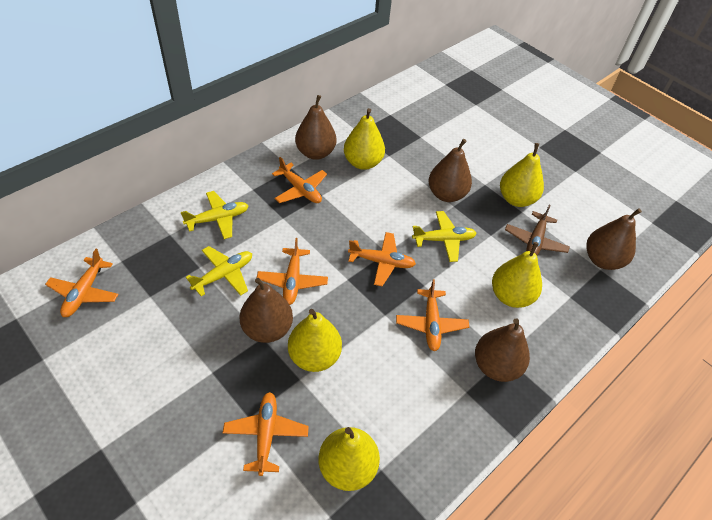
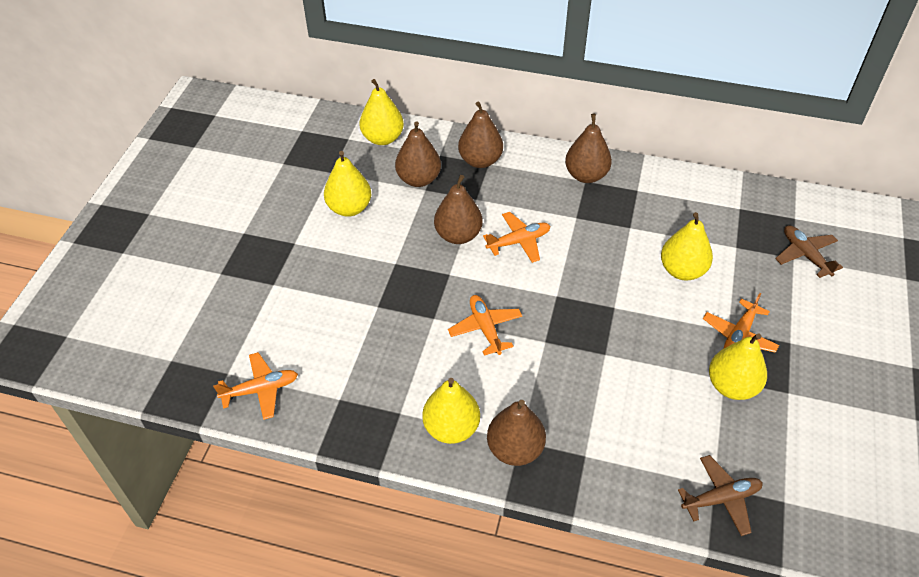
brown plane: [505,205,570,256] = 1 -> [678,455,763,536] [775,225,843,278] = 2
orange plane: [45,249,118,317] [223,392,309,476] [257,238,328,305] [272,157,327,203] [348,232,416,286] [396,279,469,351] = 6 -> [213,352,298,420] [448,295,522,356] [483,212,550,263] [703,293,779,353] = 4
yellow plane: [181,191,249,239] [186,246,252,296] [412,211,477,262] = 3 -> none = 0

